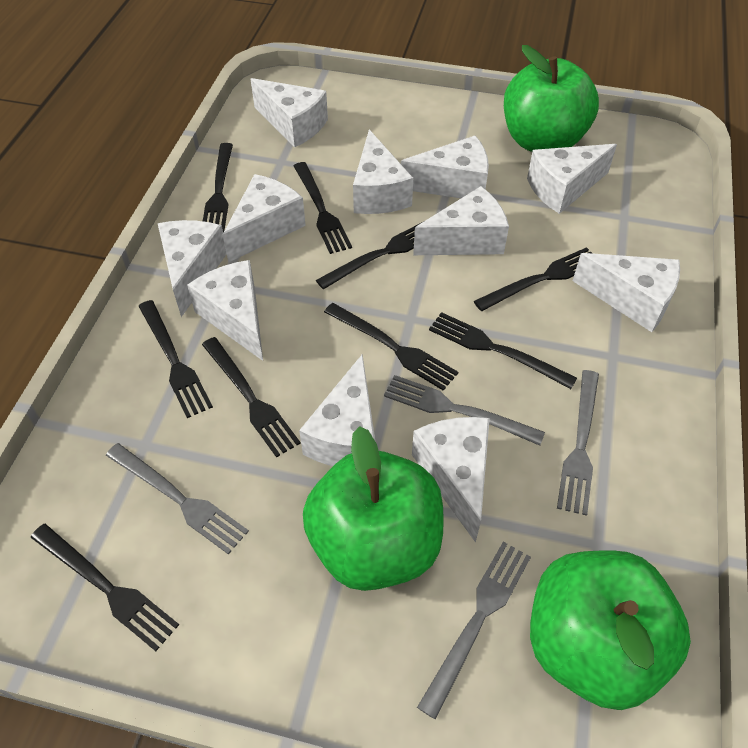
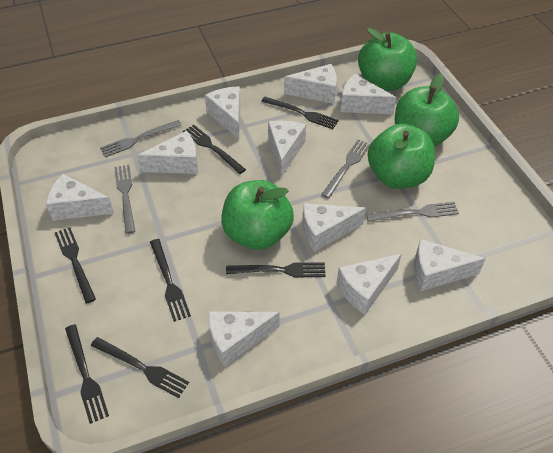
black fork: [30,524,179,651] [138,300,213,418] [202,337,301,458] [203,143,233,233] [294,162,352,254] [316,221,424,289] [324,303,458,391] [429,312,577,389] [474,247,593,311] = 9 -> [55,227,96,303] [65,324,109,424] [91,337,189,398] [150,239,191,322] [183,125,246,174] [226,262,326,277] [261,97,339,129] = 7
green apple: [303,426,444,591] [504,45,599,152] [530,550,691,710] = 3 -> [221,180,294,250] [358,28,417,91] [368,124,435,189] [395,73,459,147] = 4
white cheese: [158,220,227,317] [187,260,263,361] [223,174,306,263] [251,78,328,147] [299,354,376,466] [353,130,413,214] [401,136,489,198] [412,417,490,543] [413,186,509,255] [527,144,617,214] [573,253,680,332] = 11 -> [46,174,114,221] [137,131,198,174] [205,87,241,139] [209,311,280,367] [268,121,306,177] [284,64,337,104] [302,203,366,252] [337,254,402,315] [341,74,397,115] [414,239,486,291] = 10

